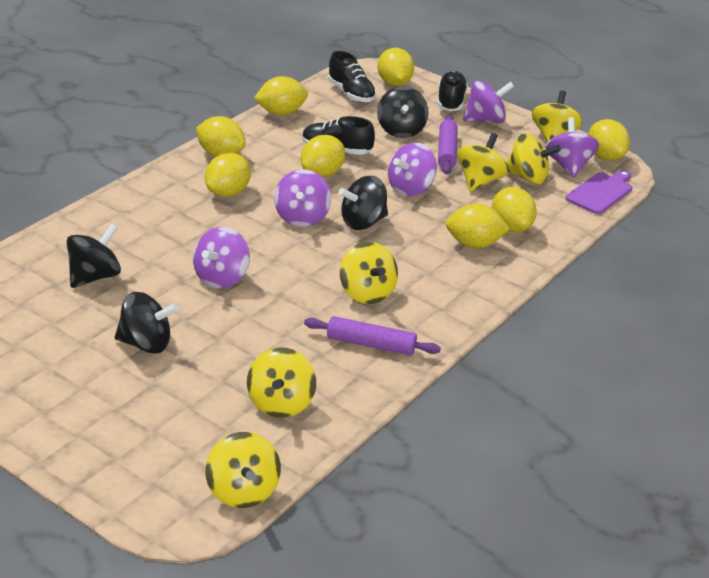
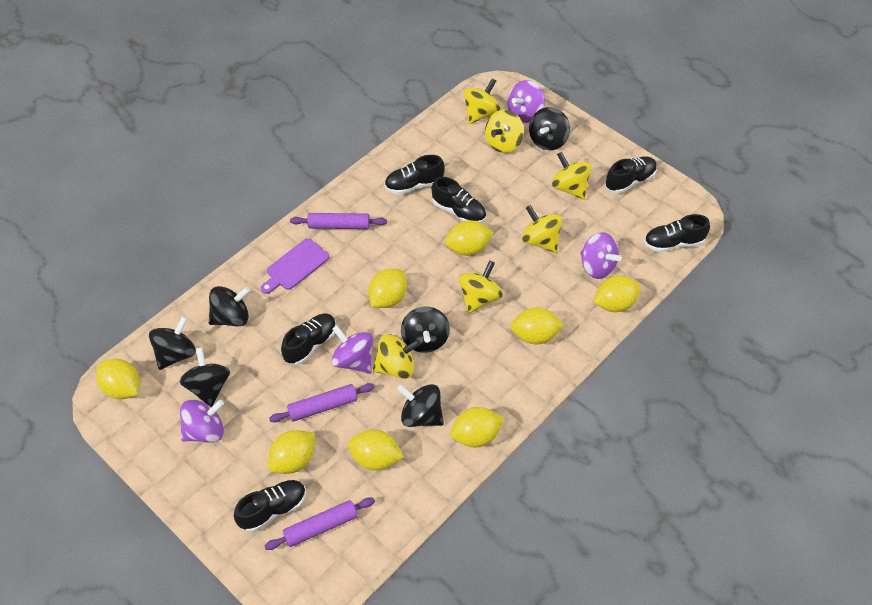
black shoe: [302,116,375,155] [328,51,376,103] [438,71,468,111] = 3 -> [234,480,306,532] [281,314,336,365] [385,155,445,194] [431,177,486,223] [605,156,657,193] [644,214,710,252] = 6
black spinning top: [67,224,121,288] [115,292,179,354] [339,176,388,230] [377,87,429,138] = 4 -> [149,316,196,370] [179,347,230,407] [209,286,250,326] [397,384,444,427] [401,307,450,353] [529,107,570,150] = 6
purple rolling pin: [304,316,441,355] [438,115,458,174] = 2 -> [265,497,375,550] [269,383,375,422] [290,213,387,229] = 3
purple spinning top: [193,227,250,289] [274,170,332,227] [388,143,437,196] [463,81,514,123] [546,117,599,178] = 5 -> [180,399,224,443] [331,325,373,374] [508,80,545,123] [580,232,622,279] = 4

